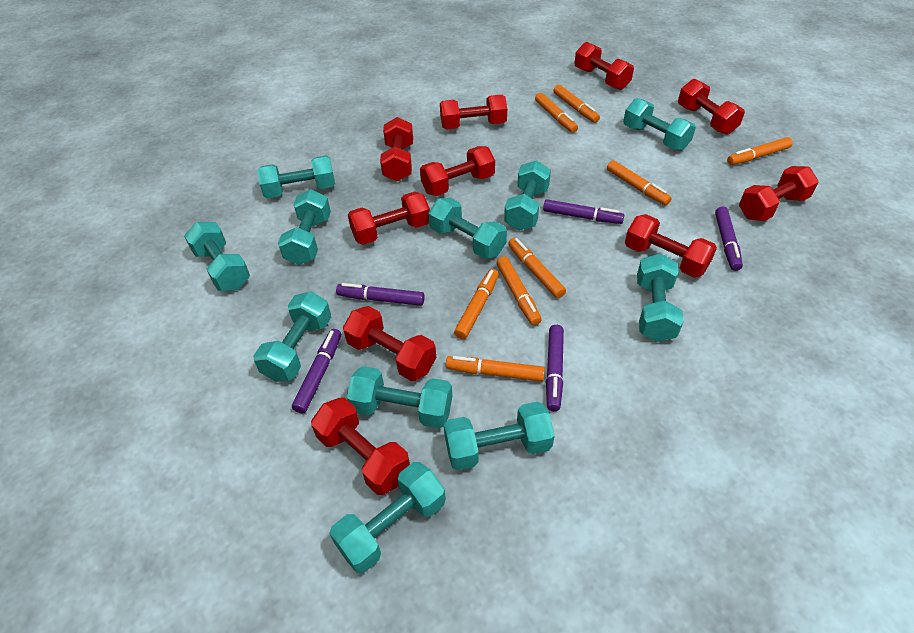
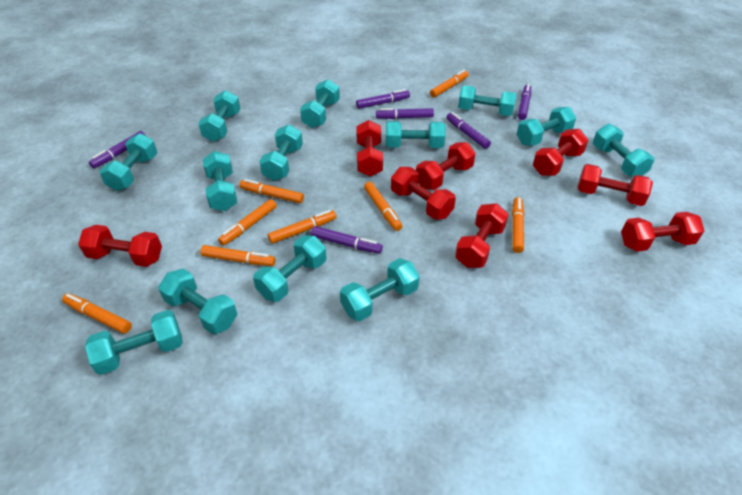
purple marker: [292,329,341,414] [336,283,425,306] [543,199,624,224] [546,325,564,411] [715,207,743,271] = 5 -> [89,131,146,168] [311,226,383,254] [356,89,410,109] [376,108,434,119] [446,112,491,149] [518,84,531,120] = 6
red dumbbell: [311,397,410,495] [343,306,436,381] [348,192,430,245] [380,117,413,181] [420,146,495,196] [440,95,507,129] [574,42,634,90] [625,214,717,278] [678,79,745,135] [739,166,819,221] = 10 -> [78,225,162,267] [356,120,383,176] [391,167,456,220] [416,142,476,190] [455,203,509,268] [533,129,588,176] [578,164,653,206] [621,212,704,252] = 8
turquoise dumbbell: [184,222,250,291] [253,291,331,382] [257,155,335,198] [278,190,331,265] [329,462,446,573] [346,366,452,429] [428,198,507,259] [444,402,555,470] [504,160,551,231] [623,98,696,151] [637,253,684,342] = 11 -> [85,310,183,375] [100,133,157,191] [158,269,238,334] [198,90,241,142] [203,151,237,211] [253,235,327,302] [259,125,303,181] [300,79,340,128] [340,258,420,321] [386,121,446,148] [458,85,516,116] [517,107,576,146] [593,124,654,177] = 13

